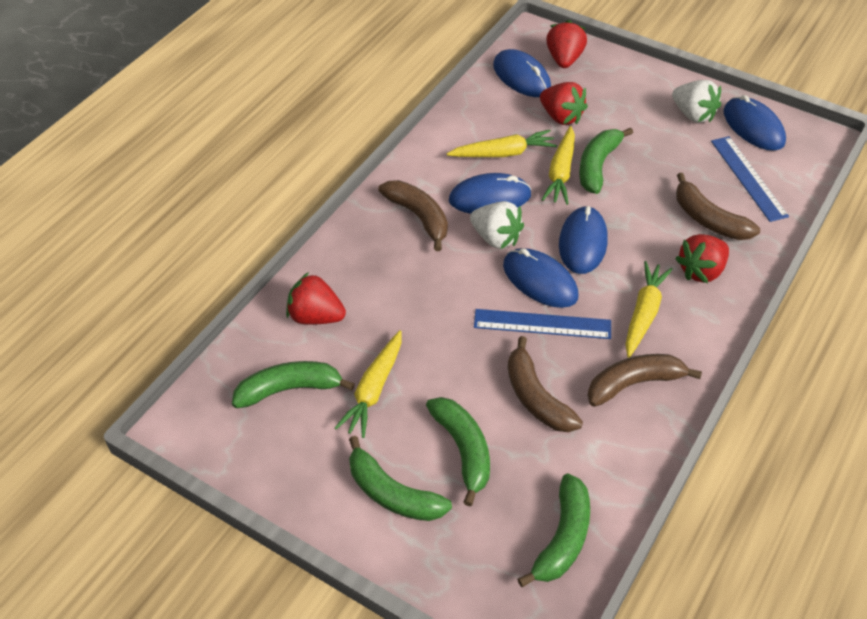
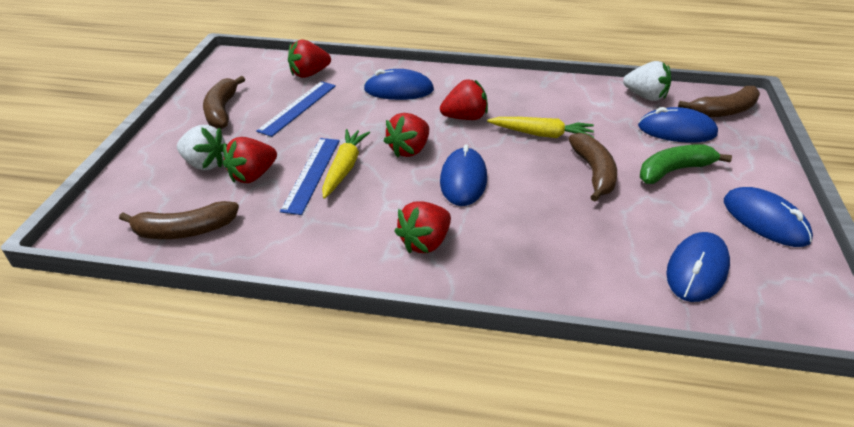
green banana: [232,361,355,408] [349,436,452,521] [426,397,490,506] [517,473,590,587] [579,128,633,194] = 5 -> [640,144,732,184] = 1
red strawberry: [286,272,346,325] [540,82,588,125] [546,20,587,68] [675,234,729,283] = 4 -> [223,137,277,183] [288,40,331,78] [384,113,429,158] [394,201,451,253] [440,80,488,120] = 5
yellow carrot: [335,330,402,438] [447,130,557,157] [541,126,575,205] [625,261,673,358] = 4 -> [322,129,370,199] [487,117,594,138] = 2

